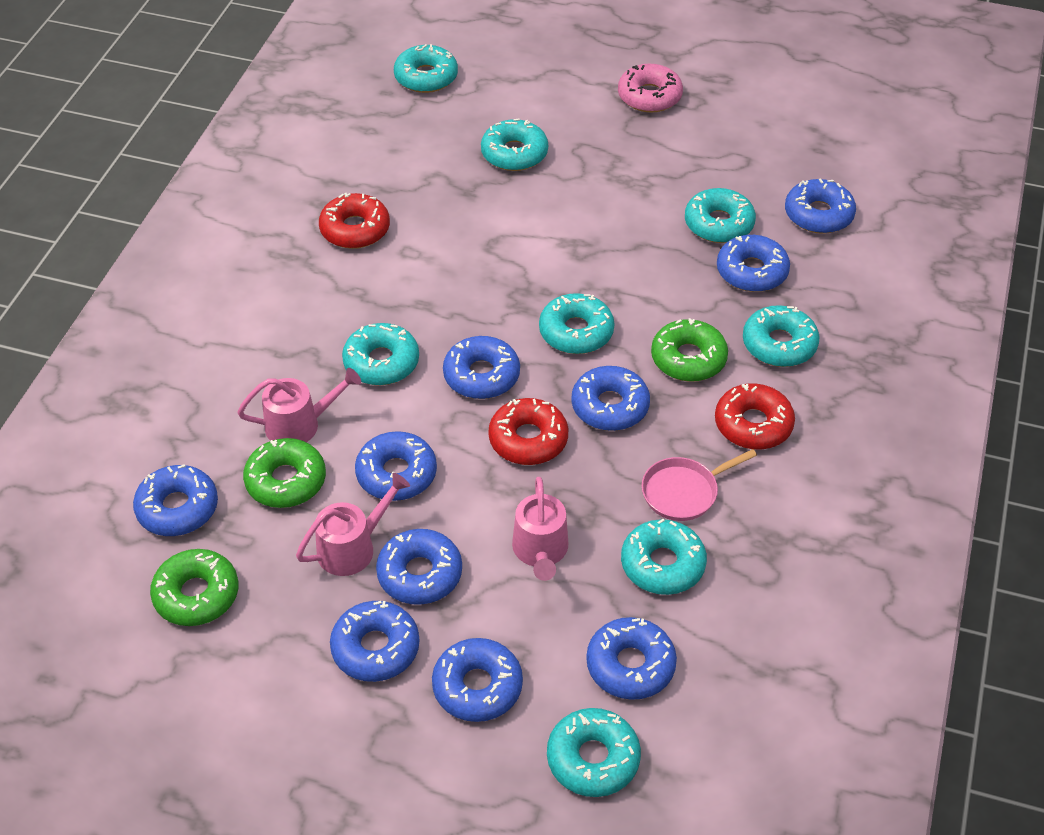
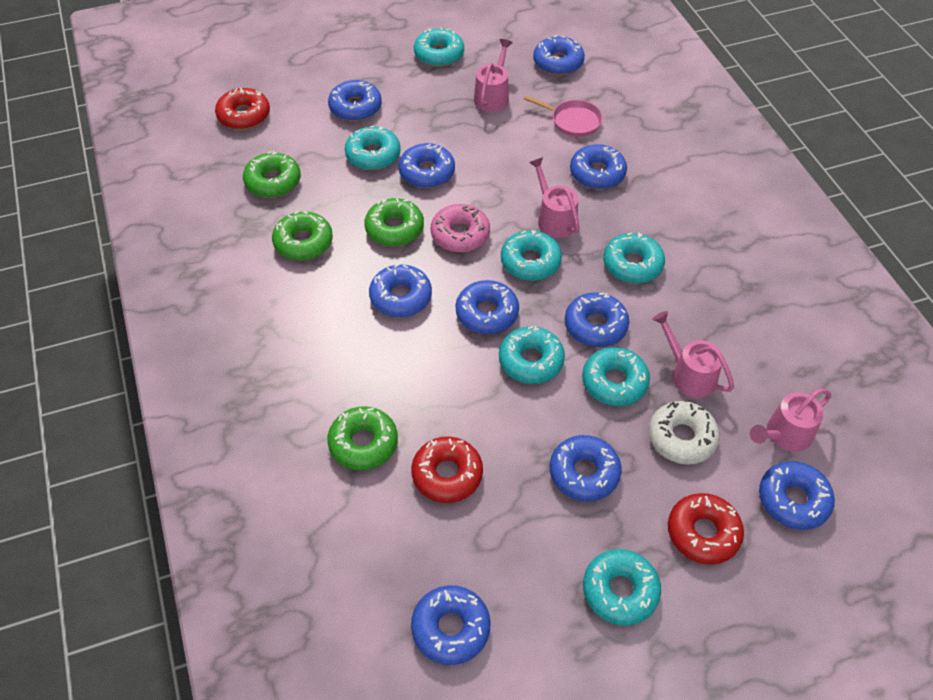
green donut: [150,549,238,626] [243,438,326,508] [651,318,728,382] = 3 -> [243,151,301,198] [272,211,333,261] [327,406,398,470] [364,198,424,246] = 4
pink watering can: [237,368,361,442] [296,473,410,576] [512,477,568,581] = 3 -> [474,39,513,112] [529,157,580,238] [652,311,734,398] [750,388,831,452] = 4
turquoise donut: [342,323,419,385] [394,44,458,93] [481,119,548,171] [539,293,615,354] [547,708,641,797] [621,519,707,595] [685,188,756,243] [743,305,819,367] = 8 -> [345,126,401,170] [414,28,464,67] [499,326,565,384] [501,230,562,281] [582,347,650,406] [583,549,661,626] [603,233,665,284] = 7
white donut: none = 0 -> [649,401,720,465] = 1

